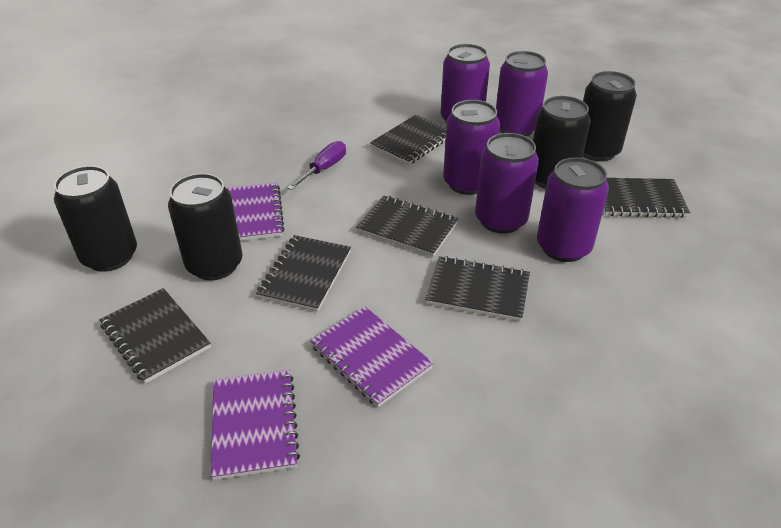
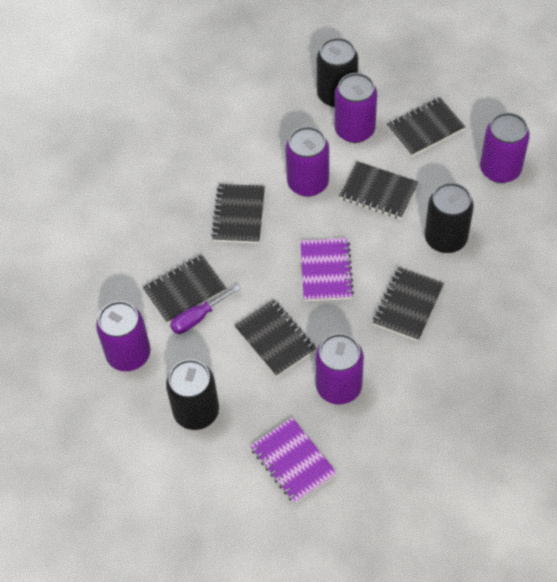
black can: [54,166,137,272] [168,173,243,280] [533,96,591,189] [583,71,637,162] = 4 -> [166,359,219,430] [317,38,358,107] [425,183,474,253] = 3
purple notebook: [211,370,300,480] [227,182,285,241] [311,307,434,407] = 3 -> [250,418,337,504] [300,238,354,301] = 2

